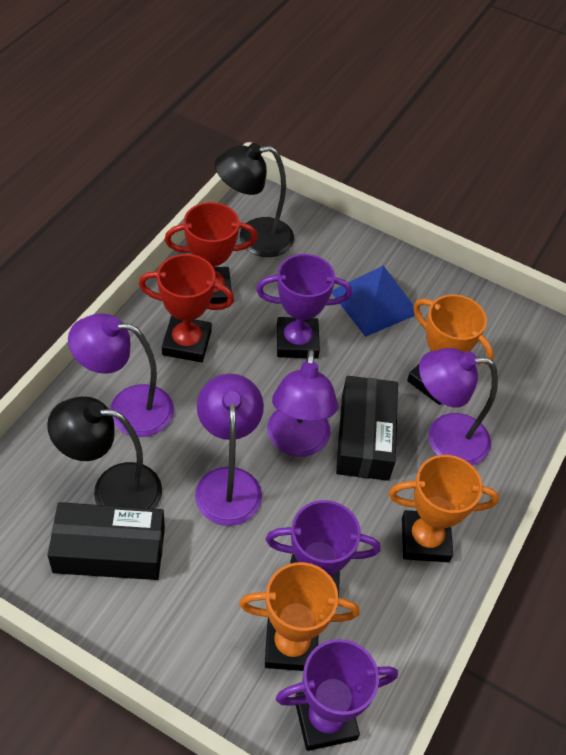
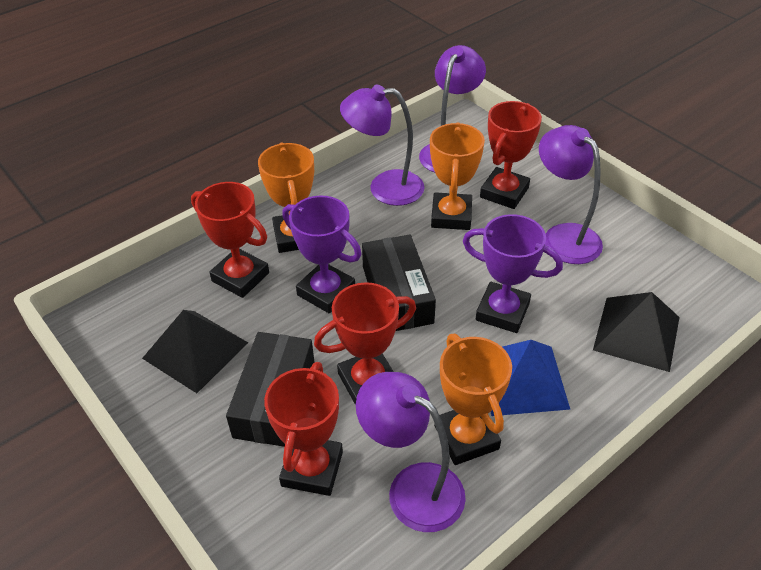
black lamp: [47,396,162,509] [215,143,294,257] = 2 -> none = 0
black pyramid: none = 0 -> [142,310,248,393] [593,292,680,372] = 2
purple trophy: [256,254,352,359] [265,500,381,607] [276,639,398,751] = 3 -> [282,196,361,313] [463,214,563,333] = 2
red trophy: [139,254,234,362] [164,202,258,304] = 2 -> [191,182,269,298] [264,362,343,496] [314,282,416,405] [480,101,542,209] = 4

